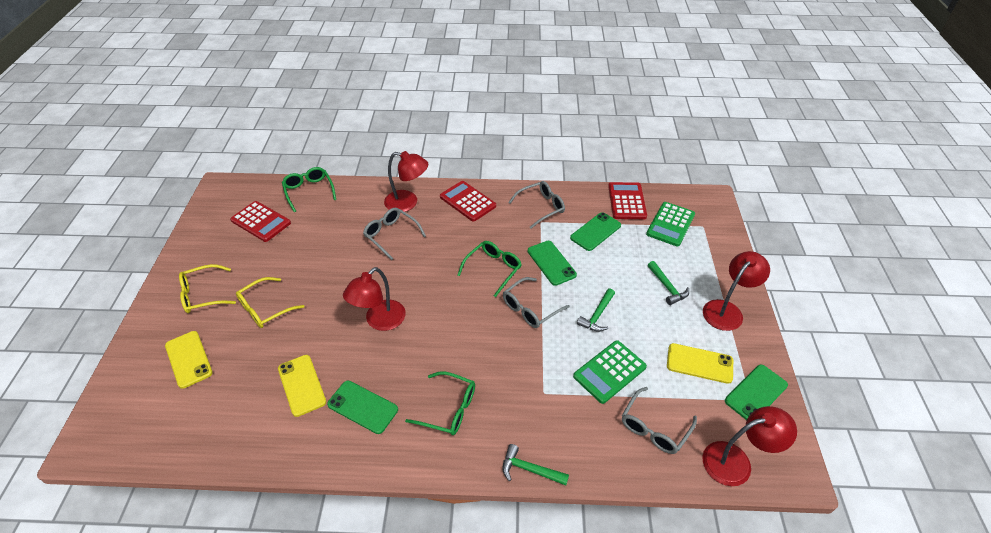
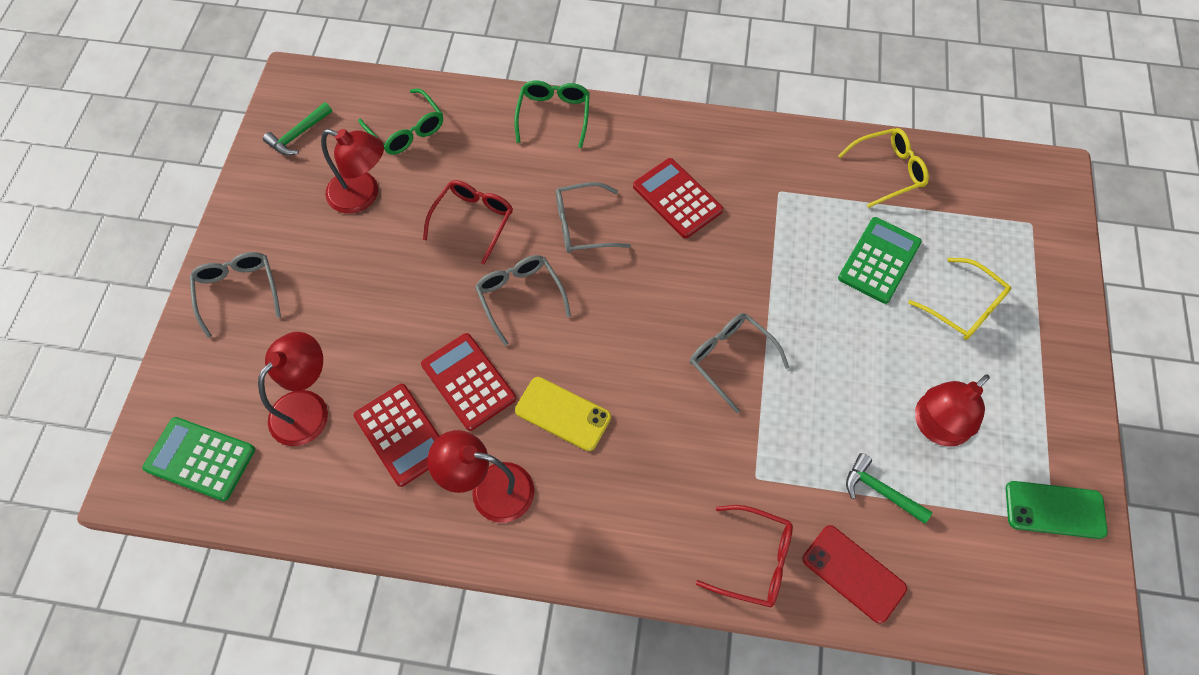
green glasses: [282,167,336,212] [405,371,475,435] [458,241,522,297] = 3 -> [358,89,443,155] [514,80,590,148] = 2
green hammer: [502,444,569,485] [577,288,615,332] [648,261,689,305] = 3 -> [263,102,332,155] [846,453,932,524] = 2
green phone: [327,381,398,434] [528,241,577,286] [570,212,621,251] [725,365,788,420] = 4 -> [1006,481,1108,539] = 1
red glasses: none = 0 -> [423,180,513,265] [696,505,793,608] = 2
red phone: none = 0 -> [802,525,907,624] = 1
yellow phone: [165,331,213,389] [278,355,326,417] [667,343,733,384] = 3 -> [515,377,611,451] = 1

